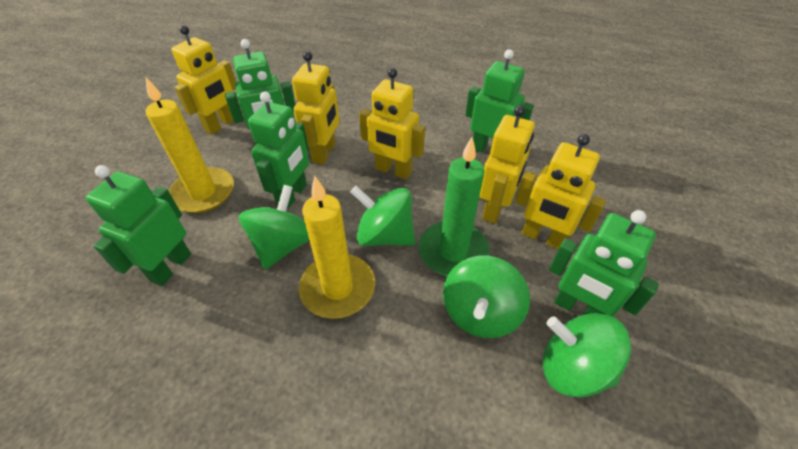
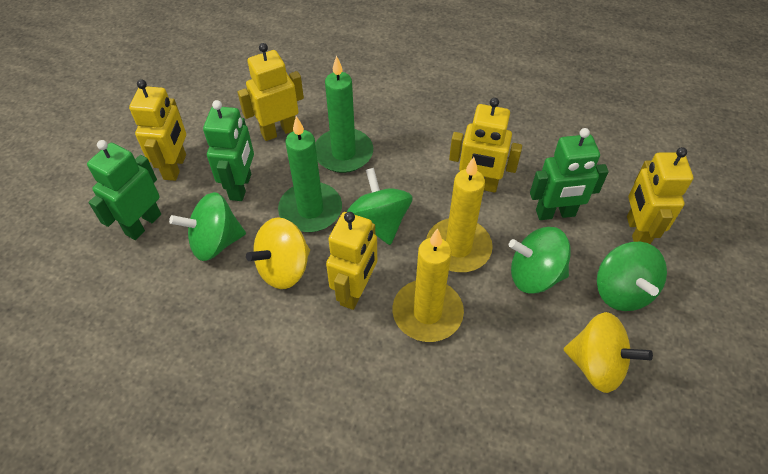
green candle: [418,137,490,276] = 1 -> [278,116,342,232] [315,56,373,173] = 2
green robot: [86,165,191,286] [225,39,295,144] [248,91,309,209] [465,49,534,152] [549,210,659,317] = 5 -> [87,140,161,240] [203,100,254,201] [530,128,609,220] = 3
yellow spinning top: none = 0 -> [246,217,310,289] [564,312,653,393] = 2

